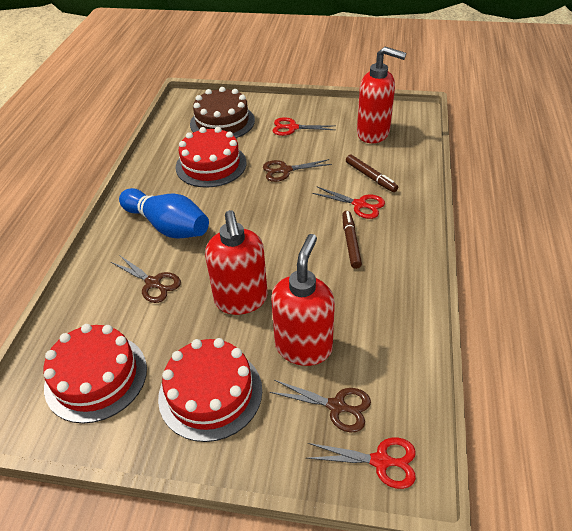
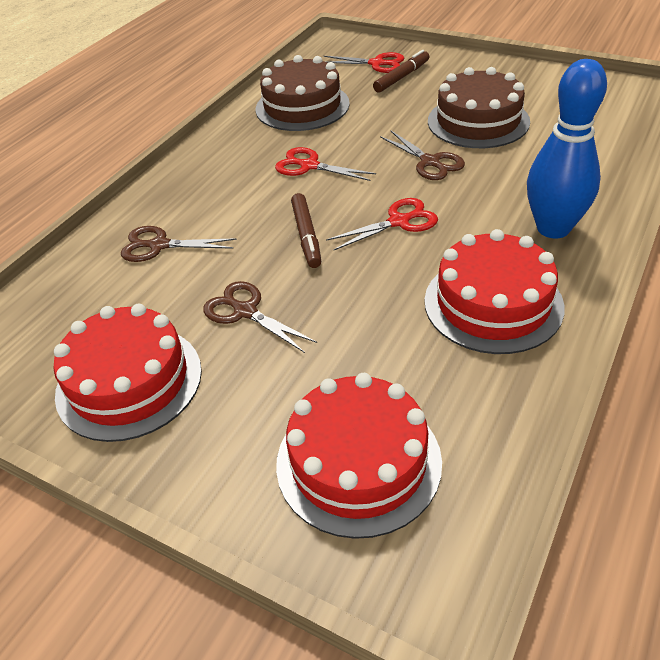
brown cake: [190,87,255,138] = 1 -> [256,55,350,131] [428,67,530,148] = 2
red soap dispenser: [205,210,268,315] [271,234,335,366] [357,47,406,143] = 3 -> none = 0

